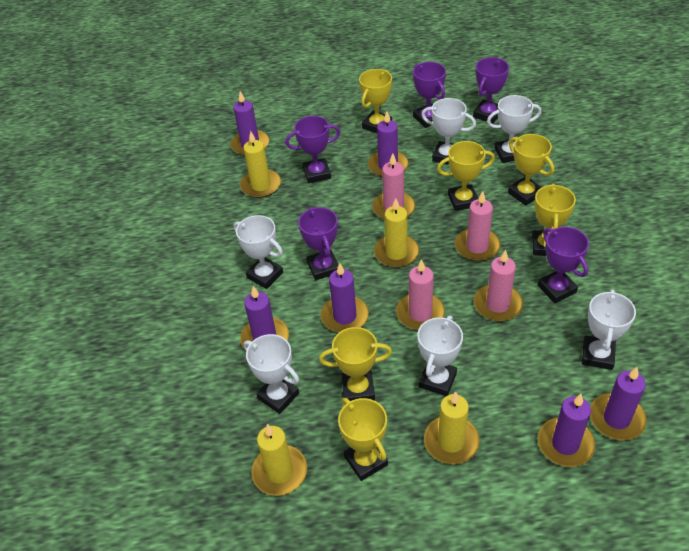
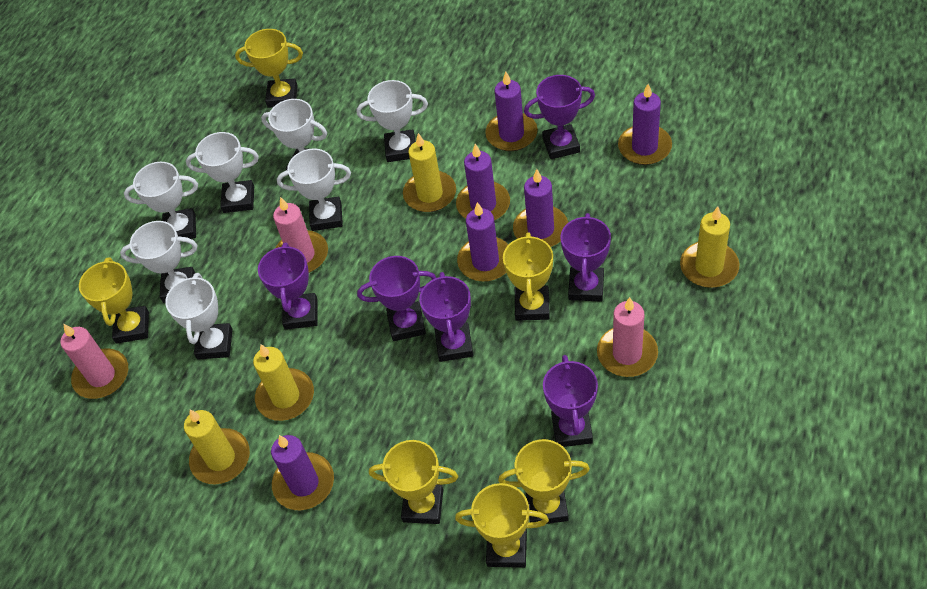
pink candle: [372,153,415,220] [396,259,445,330] [455,191,501,261] [474,250,523,321] = 4 -> [61,324,128,399] [273,197,328,273] [597,297,658,377] = 3
purple trophy: [285,116,341,183] [298,207,338,280] [413,62,446,128] [473,57,509,123] [538,227,589,303] = 5 -> [258,242,318,330] [357,256,436,341] [419,272,473,362] [524,75,595,159] [543,355,598,447] [560,213,611,302] = 6
white trophy: [234,215,283,289] [244,334,299,414] [417,316,463,396] [422,98,476,165] [487,95,541,163] [582,290,636,370] = 6 -> [120,221,197,303] [124,162,198,239] [165,273,233,360] [186,132,259,213] [261,99,327,170] [277,148,351,231] [357,80,428,162] = 7

